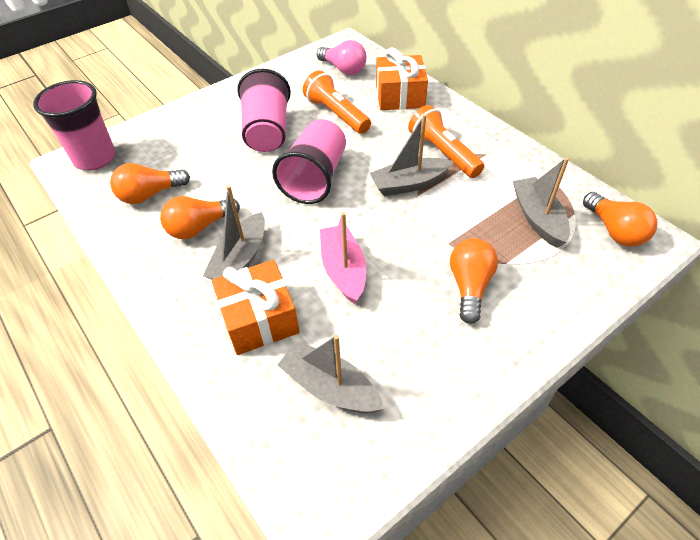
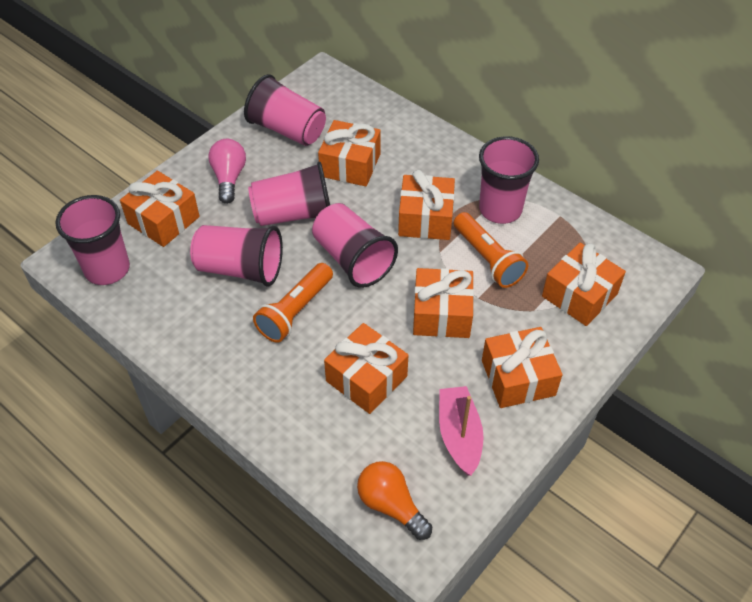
grey boat: [203,185,265,280] [278,335,384,413] [370,114,453,196] [513,157,570,248] = 4 -> none = 0
orange gift: [212,260,299,355] [376,47,428,110] = 2 -> [120,171,200,247] [318,120,381,186] [324,323,408,414] [398,170,455,240] [413,268,474,338] [482,327,563,408] [542,243,626,326] = 7
orange light bulb: [110,163,190,204] [160,196,240,239] [450,238,498,324] [583,192,658,247] = 4 -> [357,461,432,540] = 1
pink cup: [33,80,116,171] [237,69,291,152] [272,119,346,204] = 3 -> [56,195,130,285] [190,225,283,286] [244,74,326,146] [248,162,330,226] [312,203,398,288] [479,136,539,224] = 6

